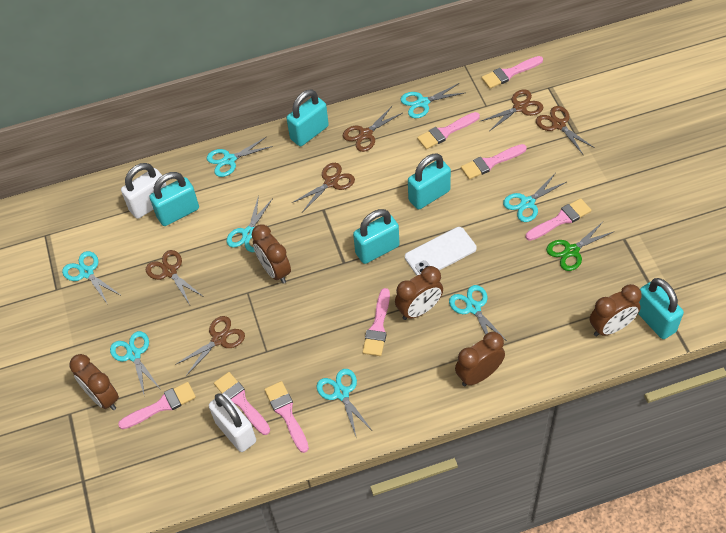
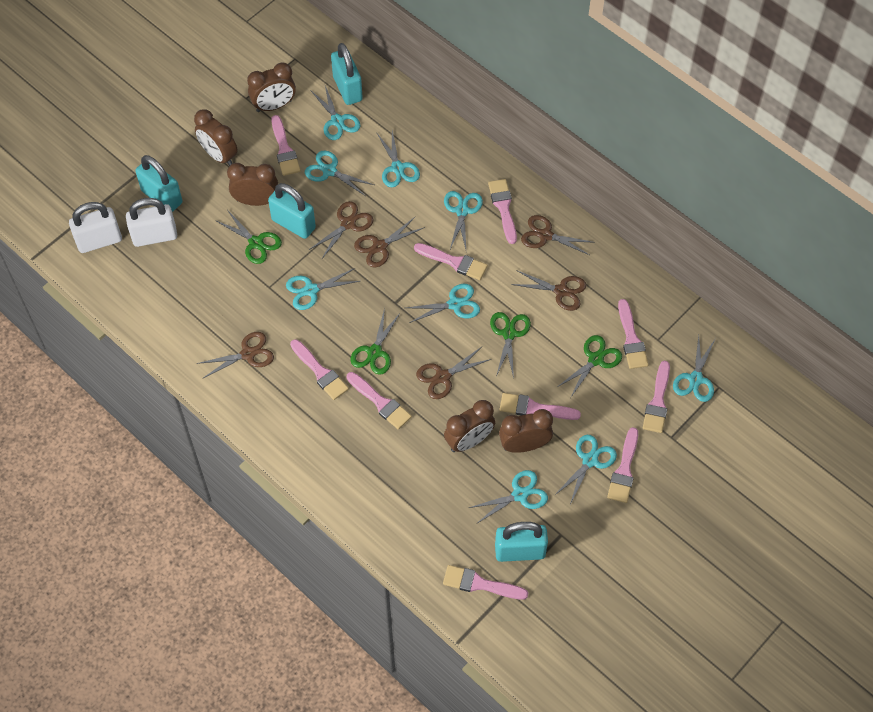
green scissors: [546,222,613,271] = 1 -> [215,211,282,264] [350,308,401,375] [490,312,531,378] [557,335,622,398] = 4
pink brush: [118,382,196,429] [214,372,270,435] [264,381,309,453] [362,288,390,356] [417,112,480,149] [461,144,527,180] [481,56,543,89] [526,198,591,241] = 8 -> [271,115,300,176] [290,339,349,400] [347,372,412,429] [414,243,488,280] [443,565,528,600] [488,179,517,244] [500,393,581,420] [607,427,638,503] [618,299,649,369] [643,361,670,433] = 10
turquoise padlock: [150,172,199,226] [287,89,329,146] [353,209,400,264] [408,154,451,210] [638,278,684,339] = 5 -> [135,155,182,212] [268,183,316,239] [331,43,363,105] [495,522,548,562] = 4
turquoise scissors: [62,251,122,303] [110,331,159,394] [207,137,273,177] [227,195,273,252] [317,369,372,436] [400,83,464,118] [449,285,508,342] [503,174,566,222] = 8 -> [286,268,360,310] [305,150,374,195] [311,86,361,140] [376,131,420,187] [406,284,480,323] [444,191,483,249] [469,470,548,524] [555,435,617,504] [673,336,716,402] = 9
white phone: [405,227,477,275] = 1 -> none = 0

